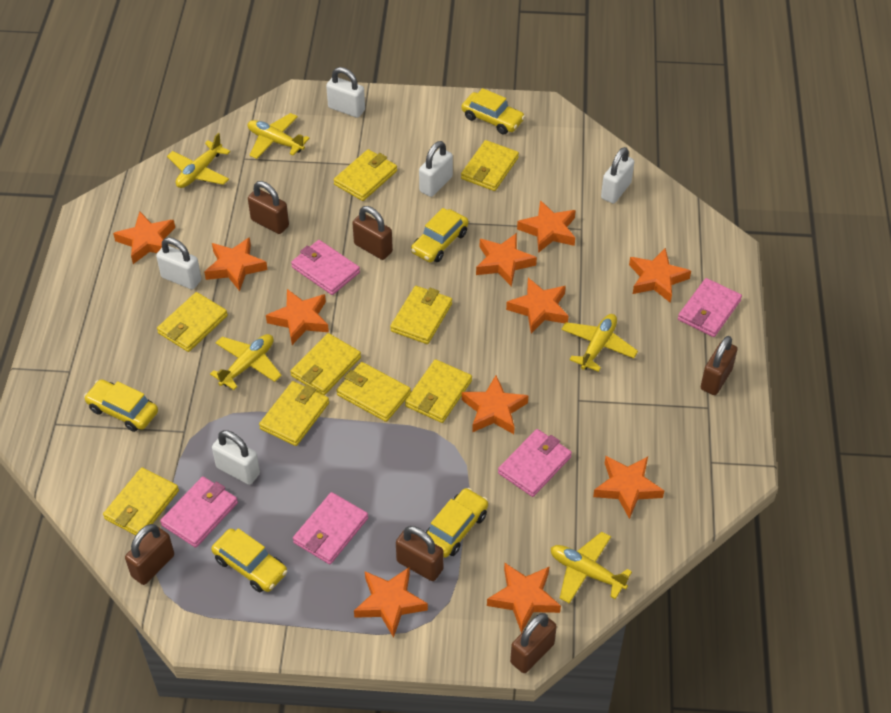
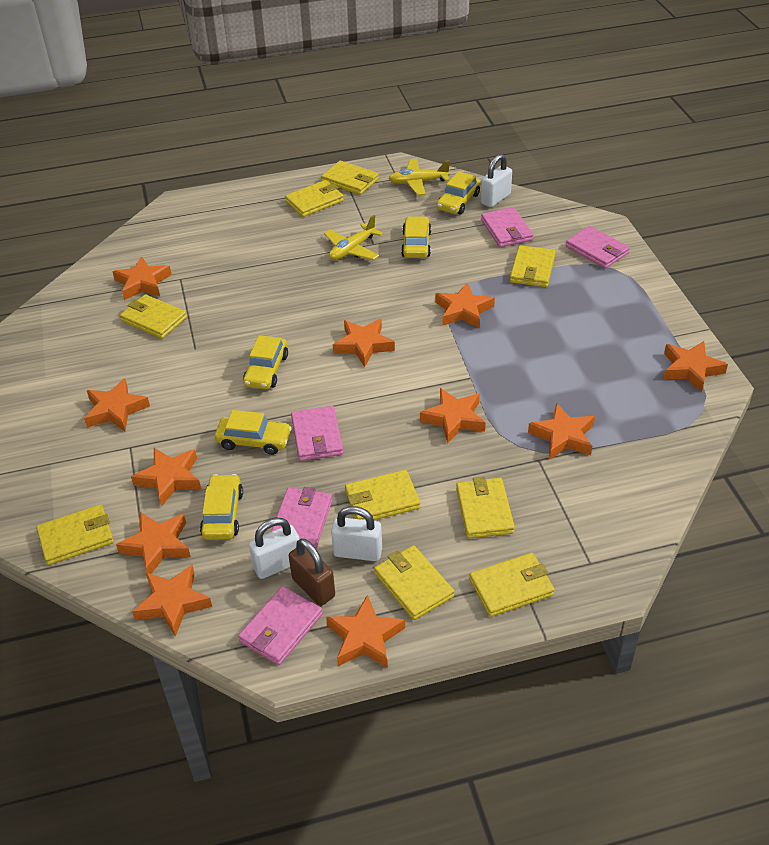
brown padlock: [125,524,174,585] [248,181,289,234] [352,206,393,260] [396,526,443,581] [510,613,557,673] [701,336,737,395] = 6 -> [289,538,335,606] = 1
white padlock: [156,237,201,289] [212,430,260,485] [326,67,365,118] [419,141,453,197] [601,147,634,204] = 5 -> [249,518,299,579] [331,506,382,561] [480,154,512,207] = 3
yellow plane: [167,133,230,188] [210,334,282,390] [248,113,310,159] [551,532,632,604] [561,314,638,372] = 5 -> [324,215,383,260] [389,159,450,195] = 2

